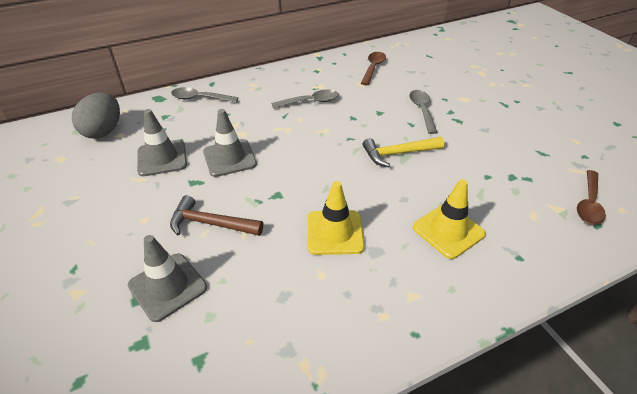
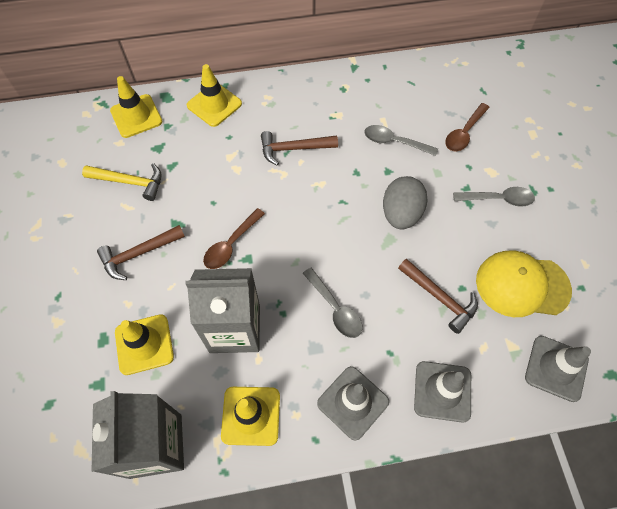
brown hammer: [170,195,263,236] = 1 -> [97,225,185,280] [261,131,338,166] [398,259,478,334] = 3
grey carton: none = 0 -> [91,391,184,479] [185,268,260,353] = 2
yellow cap: none = 0 -> [476,250,572,317] = 1
yellow traffic cone: [307,181,365,255] [413,179,486,259] = 2 -> [110,76,163,138] [115,314,174,375] [187,64,242,127] [221,387,280,446] = 4

